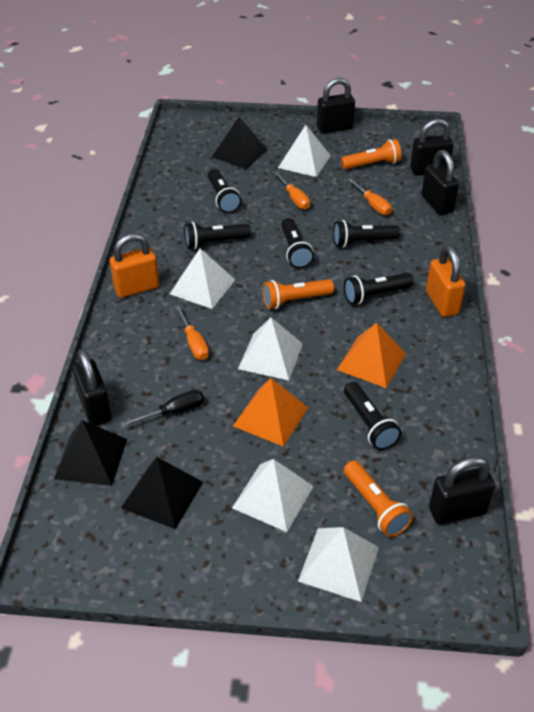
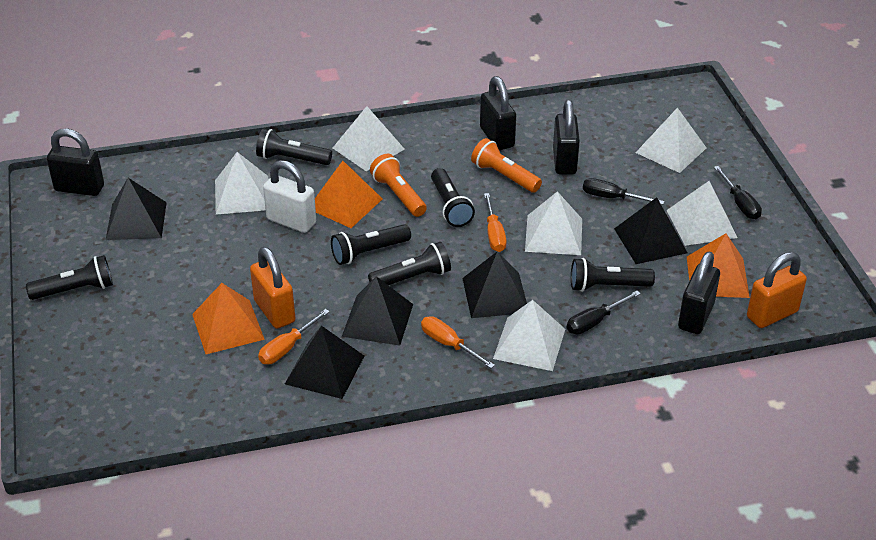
black padlock: [72,349,112,426] [317,78,355,133] [410,119,454,176] [421,150,459,215] [429,456,495,525] = 5 -> [47,129,104,196] [480,76,516,150] [553,99,580,174] [678,251,720,334] = 4
black pyramid: [54,420,127,486] [121,457,203,529] [212,117,268,169] = 3 -> [106,178,167,240] [285,326,364,399] [342,276,413,346] [462,251,527,318] [614,197,687,264] = 5
black screwdriver: [121,390,204,427] = 1 -> [567,291,641,334] [583,178,664,205] [714,166,762,219] = 3
orange flashlight: [262,279,334,309] [341,139,402,169] [344,460,413,537] = 3 -> [370,154,427,217] [471,138,542,193] = 2
orange pyramid: [233,378,308,447] [337,323,406,388] = 2 -> [192,283,265,354] [315,161,382,228] [687,233,750,298] = 3
white padlock: none = 0 -> [263,160,316,233] = 1
white pyramid: [170,248,235,309] [232,459,314,532] [238,317,303,380] [278,125,331,177] [298,527,379,602] = 5 -> [215,152,269,215] [333,106,405,171] [493,300,565,371] [525,191,582,255] [635,108,706,173] [666,181,737,246] = 6

